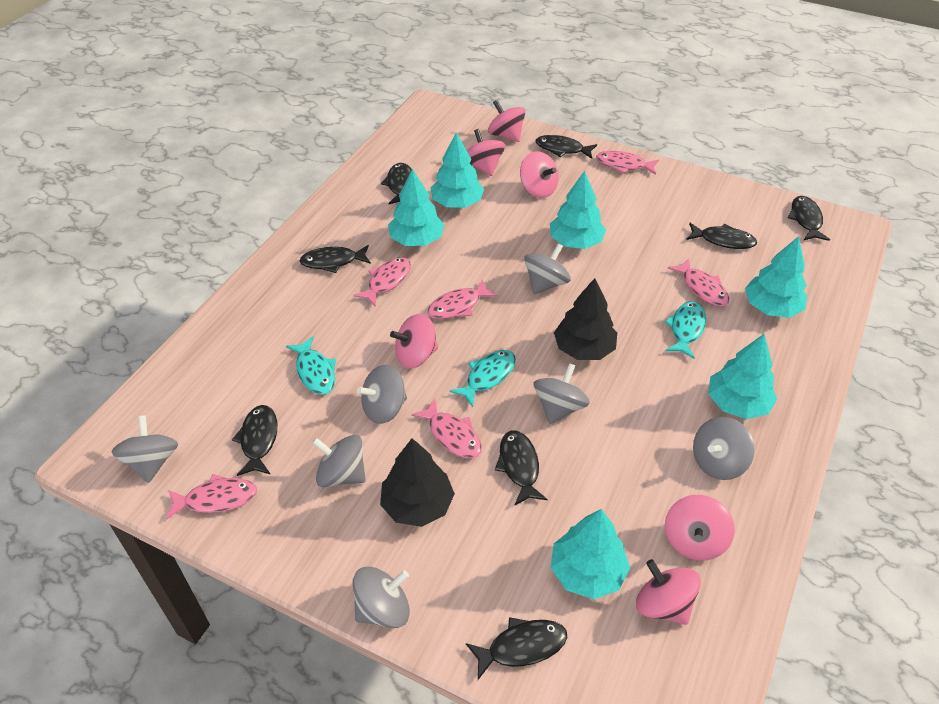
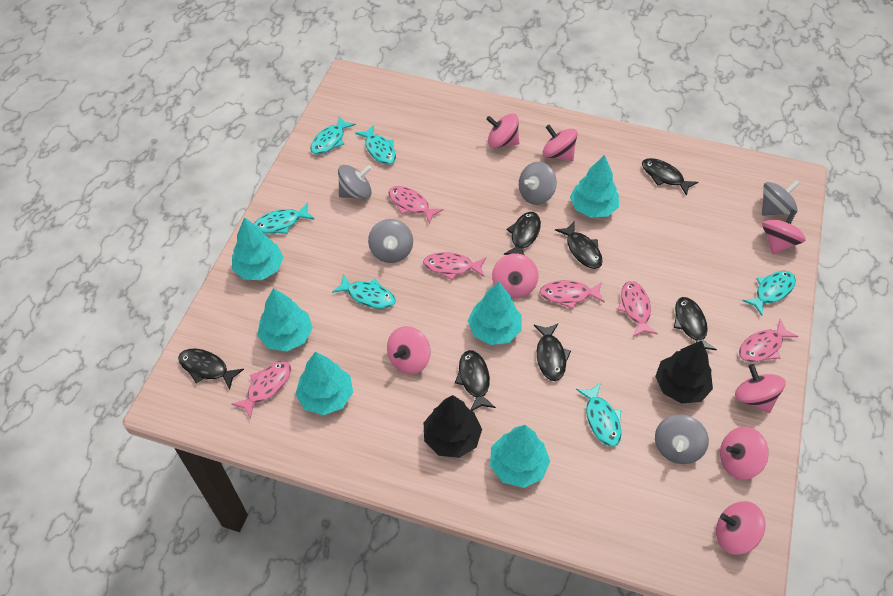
black fish: [232,405,277,476] [300,245,371,273] [381,163,412,204] [466,617,567,680] [495,430,548,506] [535,135,597,159] [686,223,757,249] [788,196,830,241] = 8 -> [178,348,244,390] [455,350,496,411] [504,212,541,255] [534,324,571,381] [555,221,603,269] [642,158,698,196] [674,297,717,350] = 7
grey spinning top: [112,415,178,483] [312,435,366,487] [353,567,410,628] [357,365,407,424] [524,243,571,294] [534,363,590,424] [693,417,755,480] = 7 -> [338,165,372,199] [368,219,413,263] [519,162,557,205] [655,414,709,464] [762,180,800,216] = 5
pink spinning top: [390,314,438,368] [467,129,505,176] [488,100,526,142] [520,151,559,198] [636,559,701,625] [665,495,735,561] = 6 -> [387,326,430,374] [486,113,519,148] [492,253,538,298] [542,125,578,161] [716,501,766,555] [720,426,769,480] [735,364,786,413] [762,209,806,254] = 8
turquoise fish: [286,336,336,395] [449,350,516,407] [664,301,706,359] = 3 -> [254,203,314,234] [310,116,356,155] [332,274,396,309] [355,125,396,165] [576,383,622,447] [742,271,796,316] = 6

